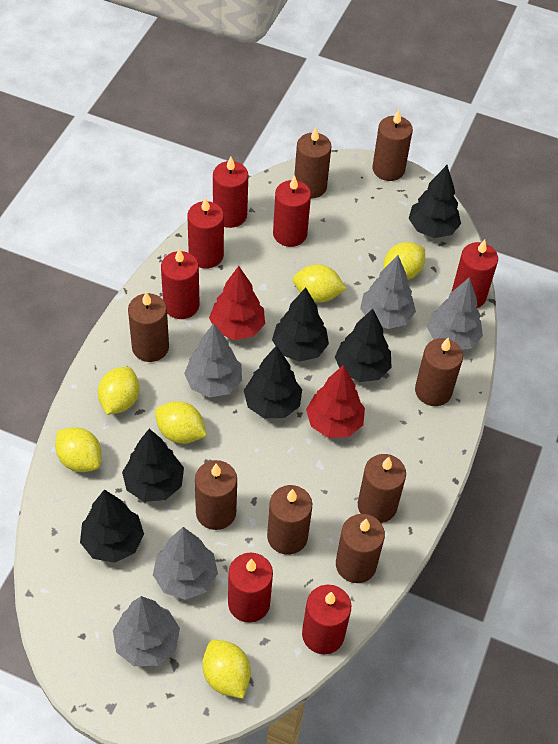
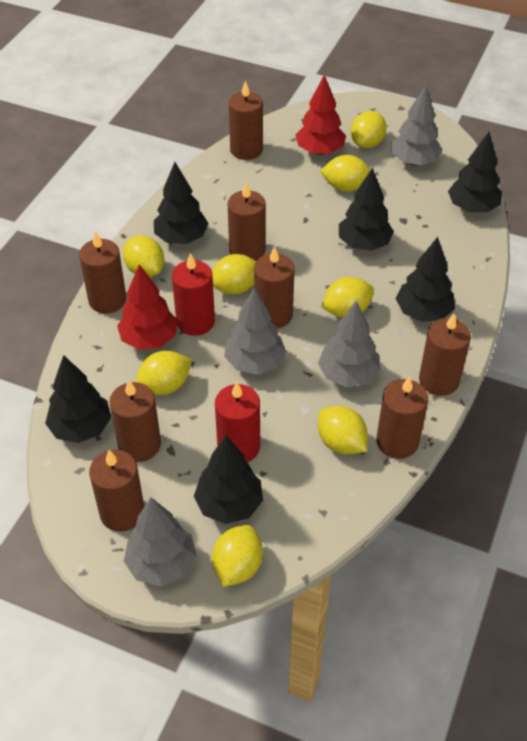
grey tree: [113,596,180,666] [153,527,218,600] [184,323,242,398] [360,255,416,329] [427,277,483,350] = 5 -> [124,497,197,587] [224,288,286,375] [318,301,381,387] [392,85,442,166] = 4
red candle: [161,249,199,319] [187,197,224,269] [213,157,248,228] [228,553,273,623] [273,175,311,247] [302,585,351,654] [452,239,498,308] = 7 -> [172,253,215,336] [215,382,260,462] = 2
yellow lemon: [55,427,102,472] [98,367,140,415] [155,401,207,444] [203,640,251,699] [293,264,346,302] [383,242,425,280] = 6 -> [123,236,164,277] [135,351,192,395] [212,254,256,294] [212,525,263,587] [318,406,368,455] [320,155,370,192] [321,277,374,318] [351,111,386,148] = 8

